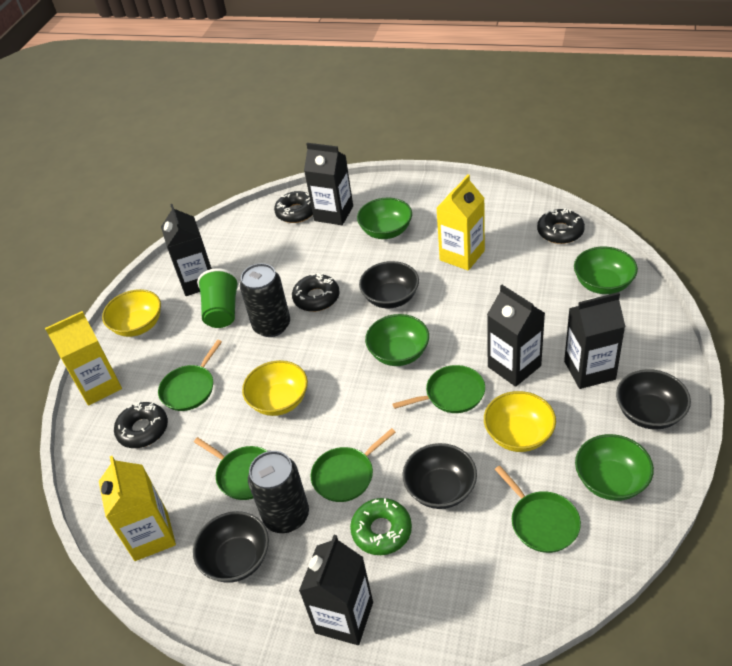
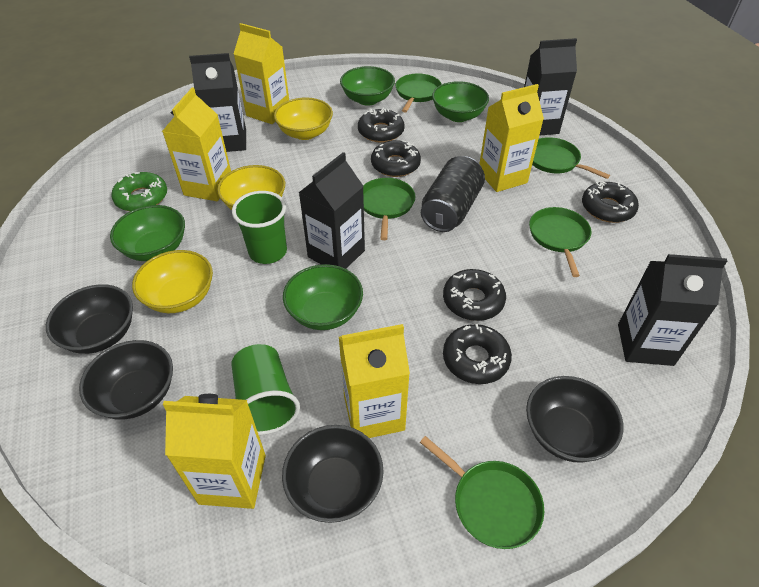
black can: [240,263,290,337] [248,451,309,533] = 2 -> [421,156,485,232] = 1
black carton: [161,204,212,296] [299,535,373,645] [304,143,353,225] [487,285,545,387] [564,292,625,389] = 5 -> [189,53,246,152] [299,152,365,269] [524,38,577,136] [618,254,727,366] = 4
black donut: [114,401,168,448] [274,191,313,223] [292,273,340,312] [537,208,585,244] = 4 -> [358,108,405,143] [371,140,421,177] [443,269,506,321] [443,324,512,384] [582,181,639,223] = 5
green cup: [197,268,239,328] = 1 -> [232,191,287,264] [232,344,300,435] = 2
yellow carton: [45,311,122,406] [99,456,176,561] [436,175,485,271] = 3 -> [162,87,231,201] [163,394,266,509] [234,23,289,124] [339,324,410,438] [479,84,544,192] = 5

